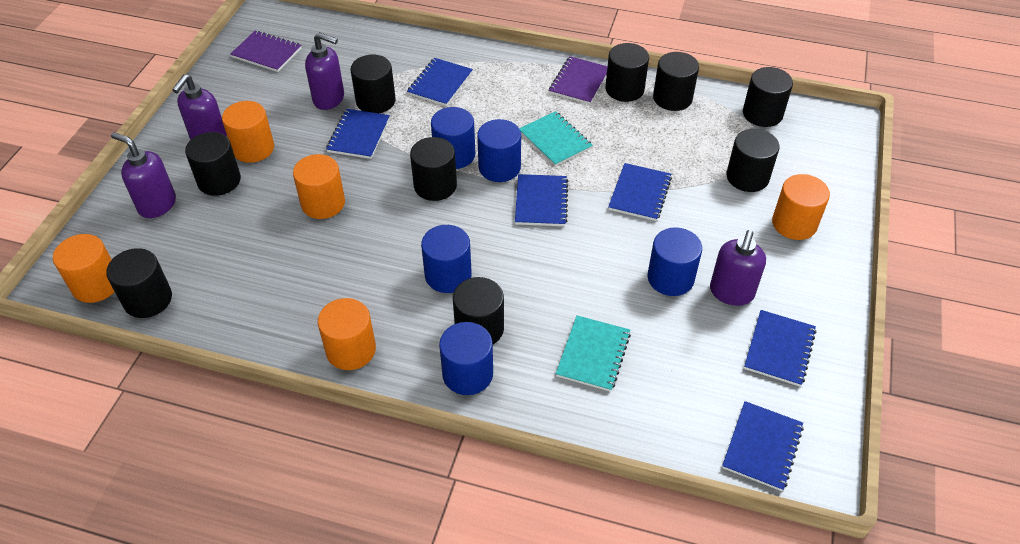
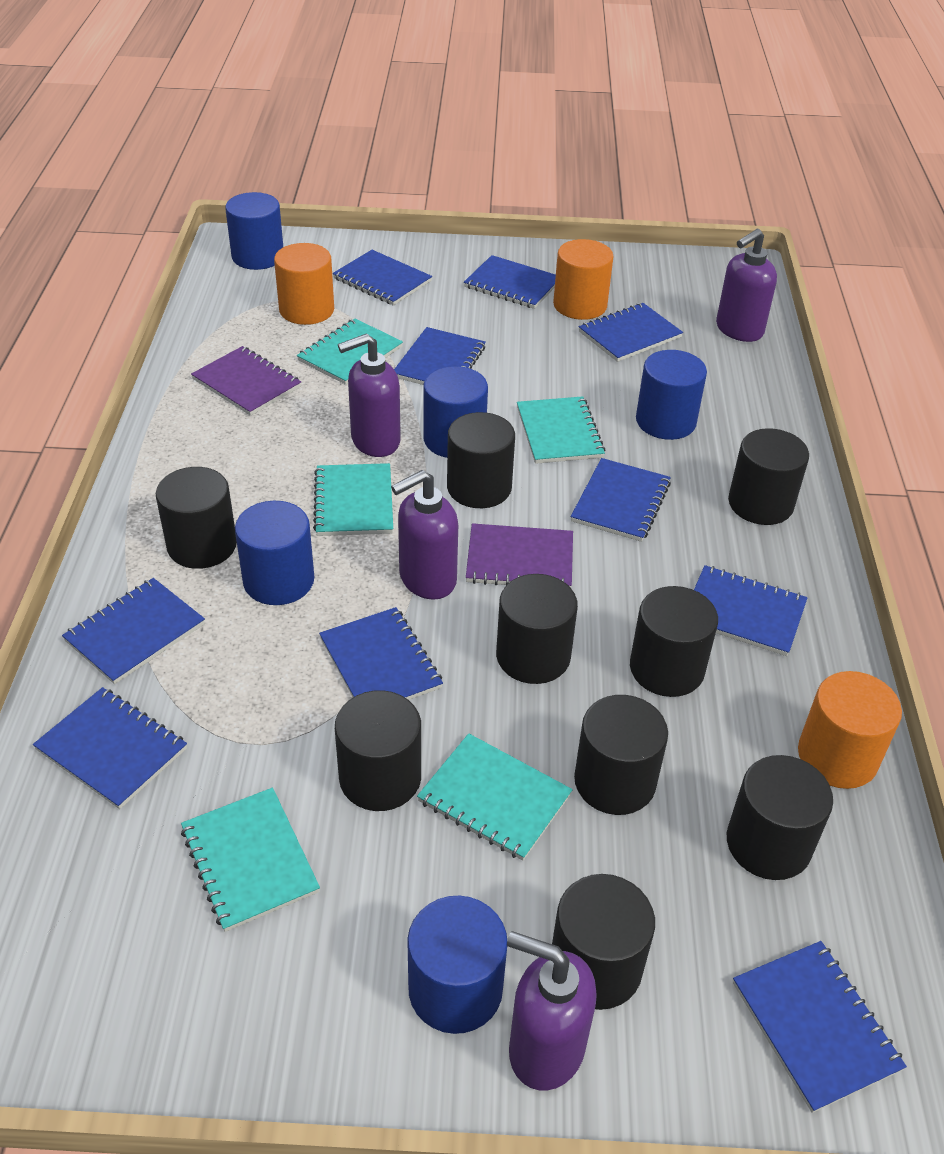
blue notebook: [326,109,390,159] [407,58,473,106] [515,174,568,226] [608,163,672,221] [722,401,804,491] [744,310,816,387] = 6 -> [33,687,187,809] [62,578,205,684] [319,607,443,700] [333,250,432,306] [394,327,486,385] [464,255,556,309] [571,458,671,542] [579,303,683,362] [694,565,808,656] [733,941,907,1113] = 10
orange cylinder: [53,234,115,303] [222,101,274,163] [293,154,345,219] [318,298,376,370] [772,174,830,240] = 5 -> [274,243,334,325] [553,239,614,320] [798,671,902,789] = 3
turquoise notebook: [519,111,593,166] [556,315,631,392] = 2 -> [181,788,320,932] [297,319,403,385] [313,463,393,536] [417,733,573,861] [517,396,605,464] = 5

